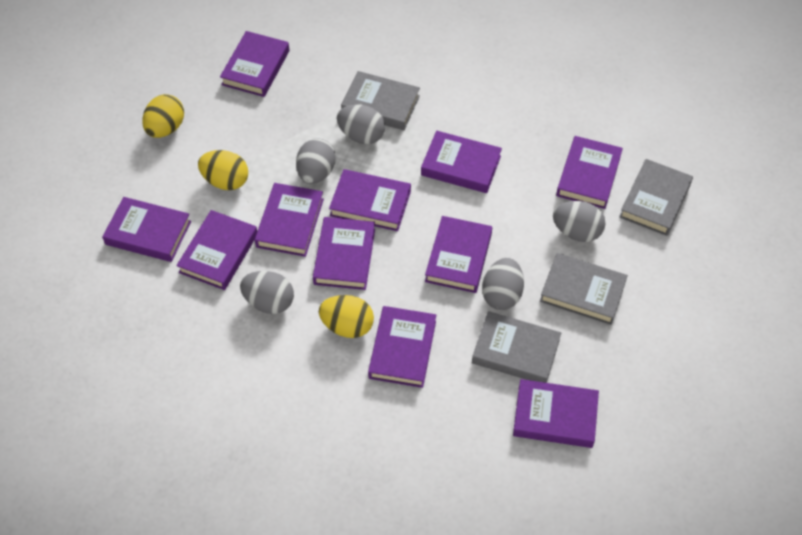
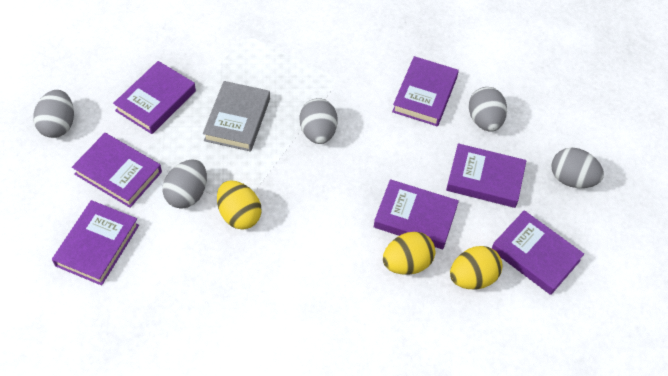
grey book: [341,71,420,130] [472,311,561,383] [540,253,628,325] [619,159,693,236] = 4 -> [203,81,270,152] = 1
purple book: [102,197,191,262] [176,210,257,290] [220,31,290,97] [255,183,324,257] [313,217,375,290] [329,169,411,231] [368,306,436,388] [421,131,502,193] [425,216,492,293] [513,379,599,448] [556,136,623,209] = 11 -> [52,200,139,285] [72,133,162,208] [113,61,196,134] [374,179,459,249] [392,56,459,126] [446,143,526,208] [492,210,584,295] = 7

